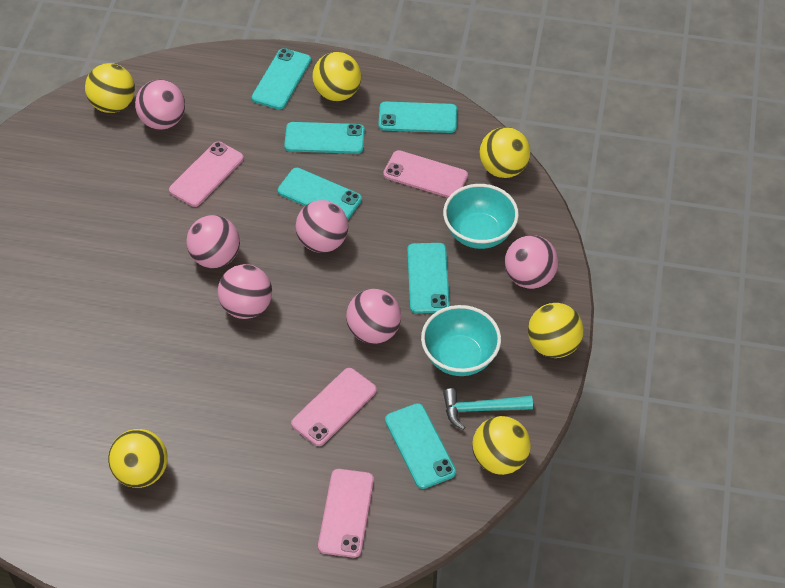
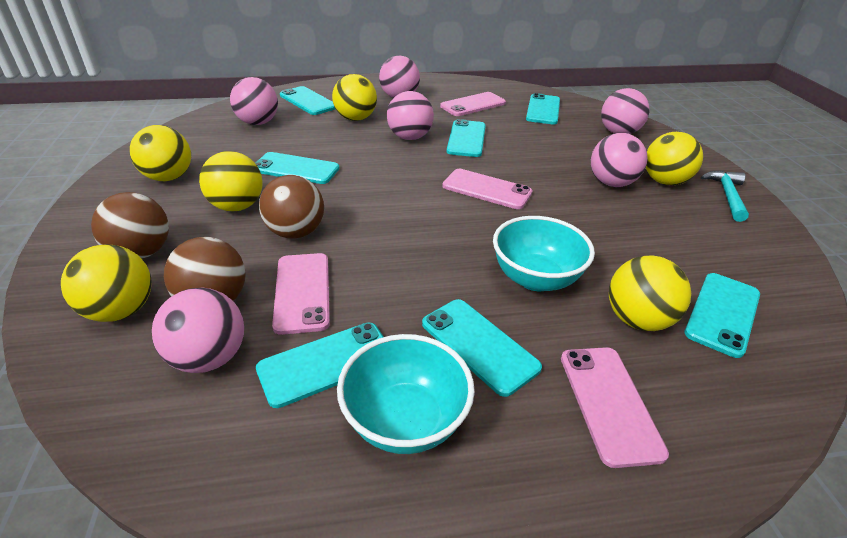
brown ball: none = 0 -> [91,192,169,259] [164,237,246,301] [259,175,324,239] = 3
turquoise phone: [252,48,311,109] [278,168,362,220] [284,122,365,154] [378,102,457,133] [385,403,456,489] [407,243,450,314] = 6 -> [255,152,340,184] [256,322,383,408] [280,86,335,115] [422,299,542,397] [447,119,486,157] [526,93,560,124] [684,273,760,358] = 7

